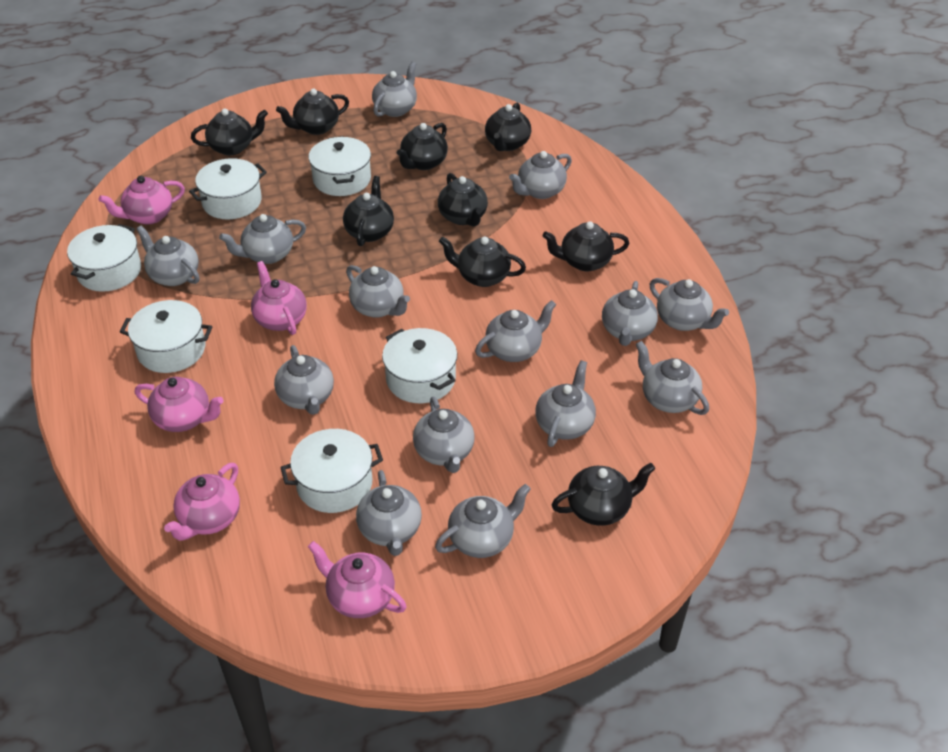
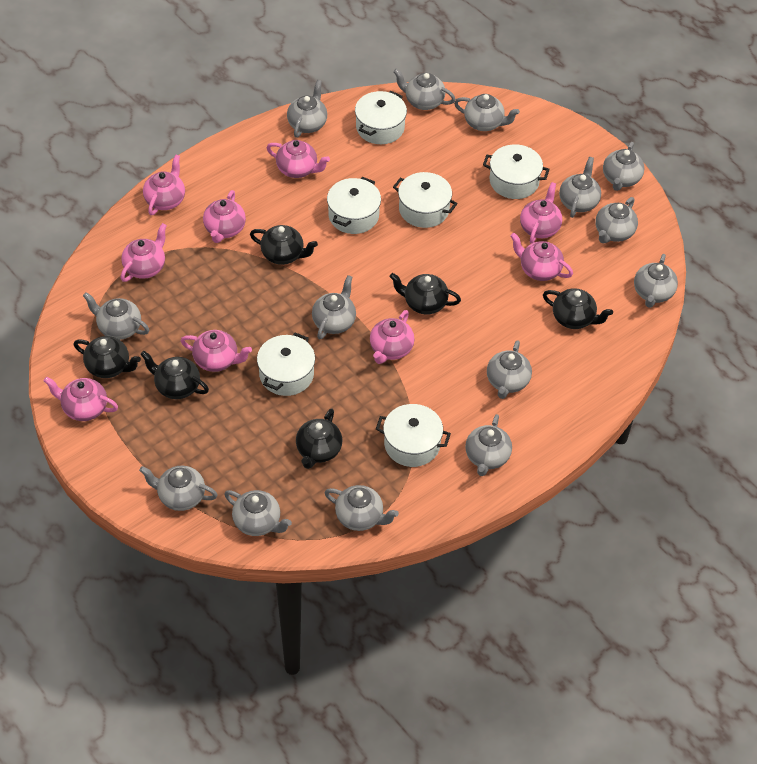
black teapot: [191,109,268,155] [276,89,349,135] [343,176,394,246] [397,123,448,170] [438,173,488,226] [439,236,526,287] [485,103,531,151] [542,221,629,271] [552,463,655,526] = 9 -> [74,336,141,378] [140,351,209,399] [250,225,318,265] [296,408,342,469] [389,273,461,315] [543,288,613,329] = 6
pink teapot: [99,176,185,224] [135,377,224,432] [164,463,240,541] [251,261,307,335] [308,541,406,618] = 5 -> [44,377,118,421] [121,223,167,282] [143,154,185,215] [181,330,252,372] [203,190,246,243] [267,140,330,178] [370,310,415,364] [510,233,573,281] [520,182,562,244] = 9

